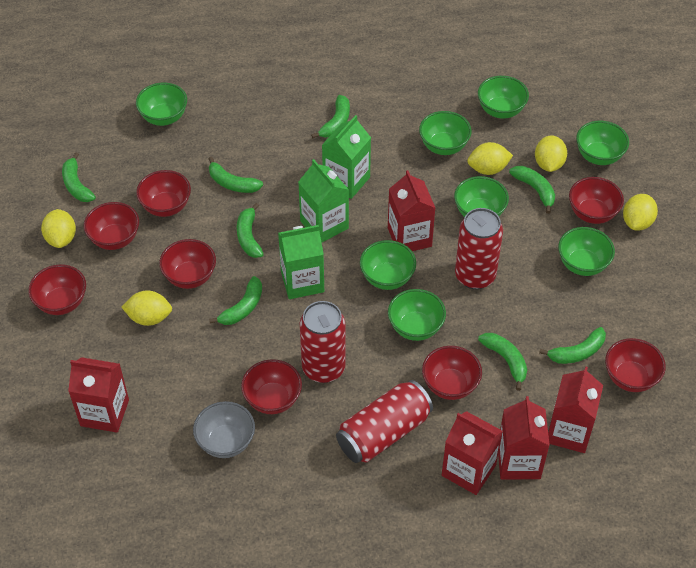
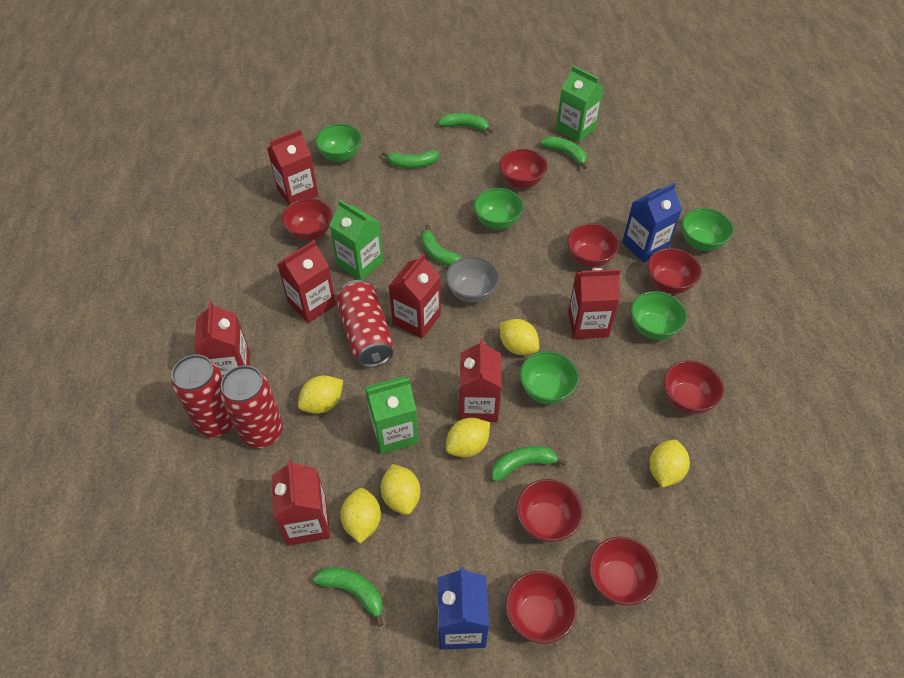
blue carton: none = 0 -> [437,567,489,650] [622,183,682,263] = 2
green banana: [62,152,96,202] [209,157,263,193] [209,276,262,325] [237,203,264,258] [311,95,350,138] [478,333,527,391] [509,166,555,214] [539,327,606,364] = 8 -> [313,567,383,627] [382,150,439,168] [421,225,463,266] [438,113,493,133] [491,446,567,482] [540,136,587,169] = 6
green bowl: [136,82,187,126] [360,240,416,290] [388,289,446,341] [419,111,472,155] [454,176,509,217] [478,76,529,119] [558,227,615,276] [576,121,629,165] = 8 -> [315,124,362,162] [473,188,524,230] [520,351,579,404] [631,291,687,340] [681,208,734,251] = 5
red carton: [68,357,129,433] [388,170,435,251] [442,411,503,495] [498,396,550,480] [548,367,603,453] = 5 -> [194,301,250,377] [267,130,319,205] [271,459,330,546] [277,240,336,323] [389,253,441,338] [459,339,502,422] [568,268,620,339] = 7
yellow lemon: [41,209,76,248] [122,290,172,326] [467,142,513,175] [535,135,567,172] [623,194,658,231] = 5 -> [298,375,343,414] [340,488,381,543] [381,464,420,515] [446,418,490,457] [500,319,539,355] [650,440,690,487] = 6

